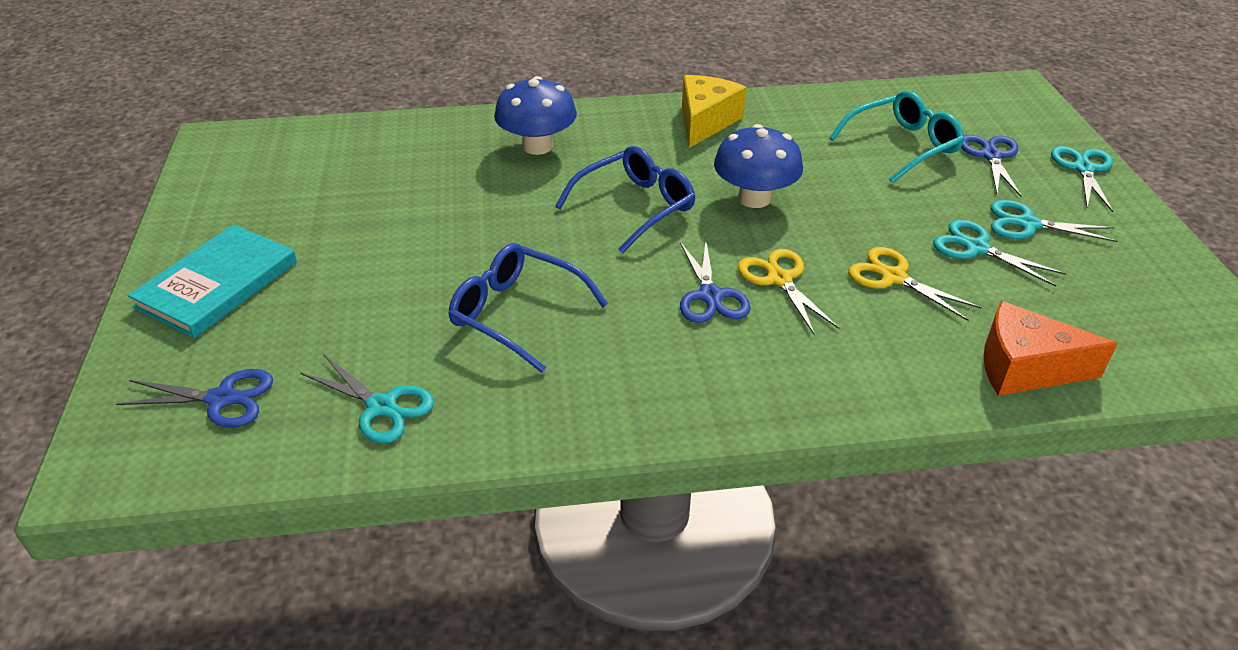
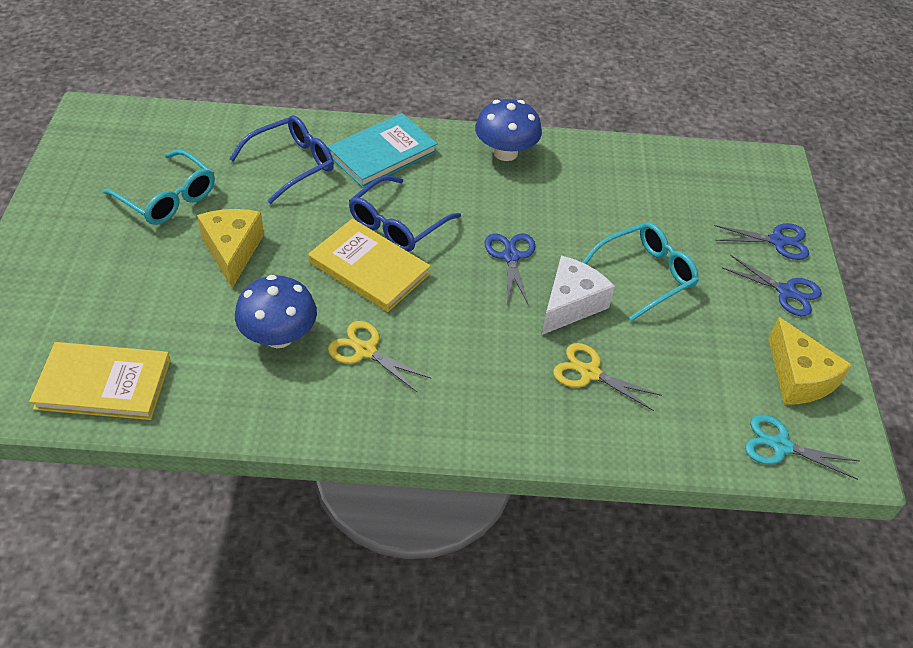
orange cheese: [983,301,1118,396] = 1 -> none = 0
turquoise glasses: [829,91,965,183] = 1 -> [103,149,215,225] [582,222,699,321] = 2
turquoise scissors: [301,354,434,443] [933,220,1066,287] [990,200,1118,242] [1051,146,1113,212] = 4 -> [745,415,859,480] = 1
white cheese: none = 0 -> [542,255,615,335] = 1
yellow book: none = 0 -> [29,342,171,420] [308,218,431,312] = 2
yellow cheese: [682,75,746,148] = 1 -> [197,209,264,288] [768,317,852,405] = 2

